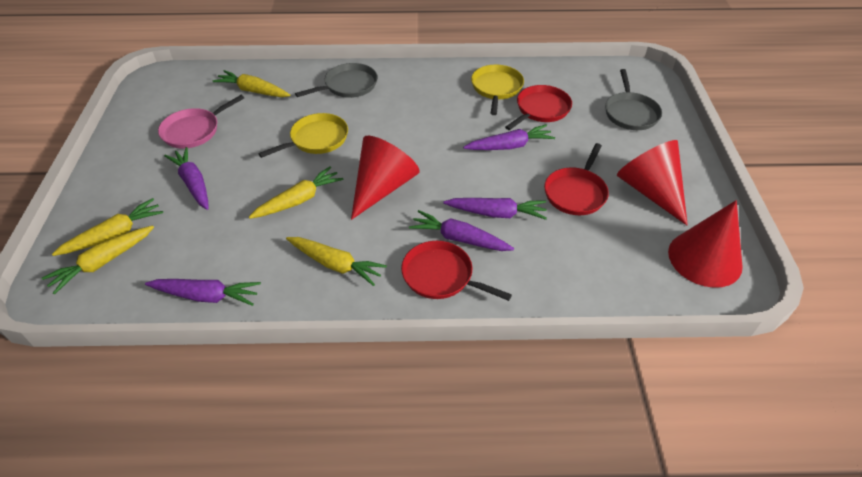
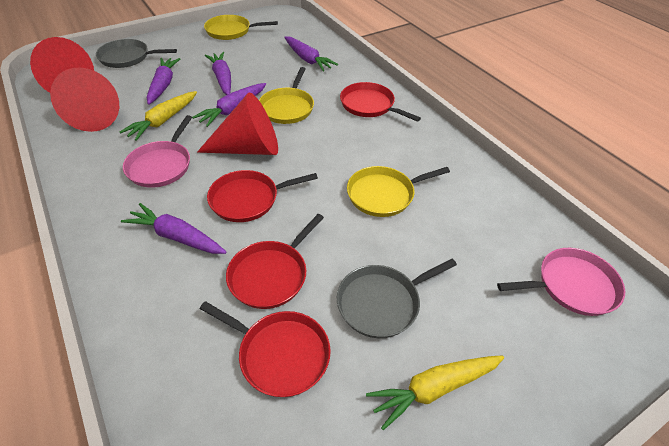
pink pan: [158,95,244,149] = 1 -> [123,115,192,188] [497,248,625,316] = 2
red pan: [401,241,512,301] [505,85,572,130] [544,143,609,215] = 3 -> [200,301,331,397] [207,170,318,222] [226,214,324,309] [340,82,421,122] = 4
yellow carrot: [42,226,154,295] [52,198,163,256] [213,70,290,97] [249,166,344,219] [286,237,387,286] = 5 -> [120,91,197,141] [366,355,504,430] = 2
yellow pan: [258,113,348,158] [471,65,524,115] = 2 -> [204,15,278,40] [259,67,314,124] [347,166,450,217] = 3

